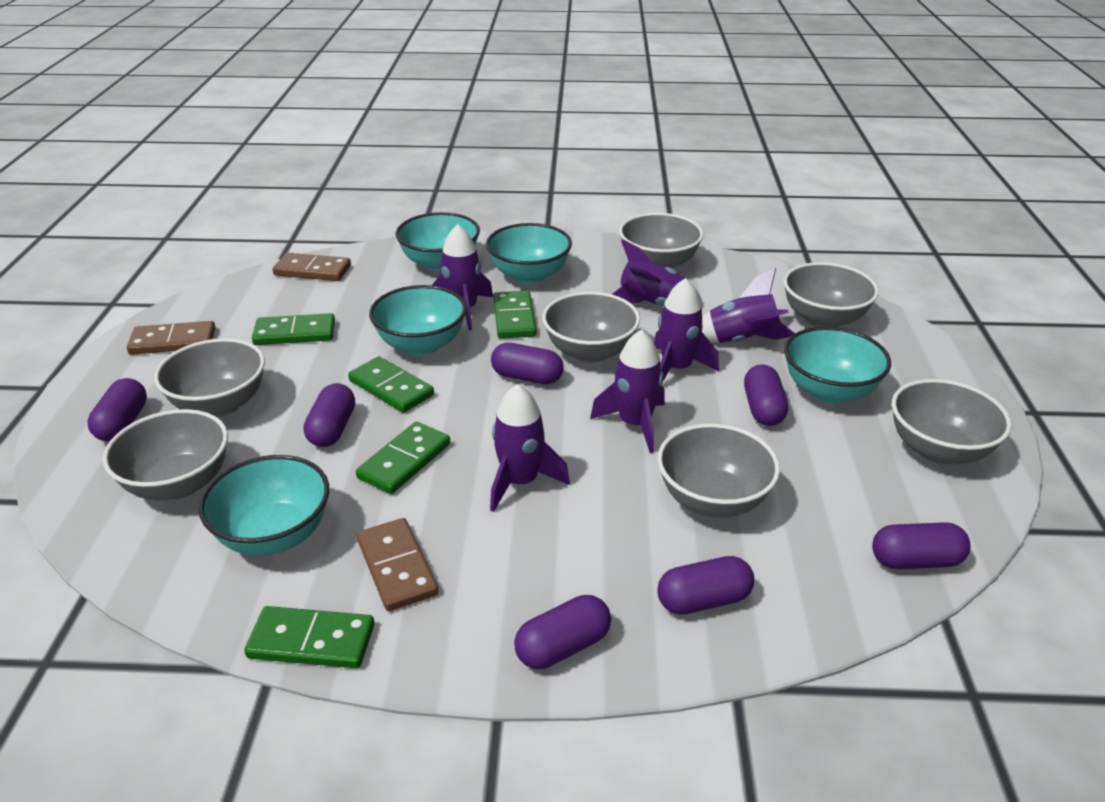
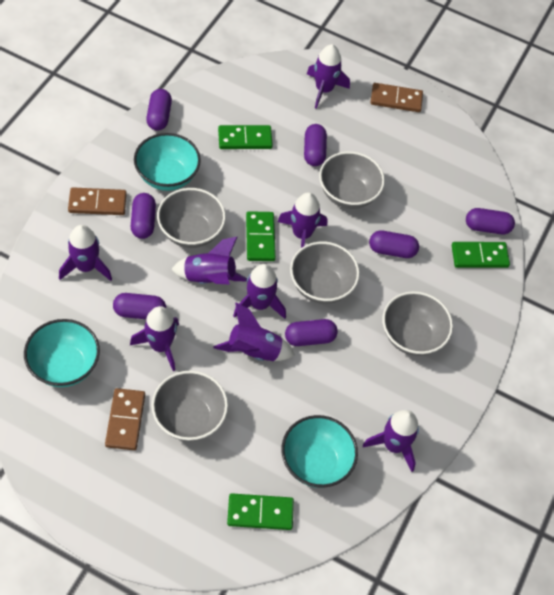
green domino: [244,606,375,668] [252,313,335,345] [348,356,434,413] [356,422,450,494] [493,291,537,339] = 5 -> [218,125,273,149] [227,494,294,530] [246,211,276,261] [452,242,510,268] = 4
grey bowl: [103,409,228,500] [154,338,265,417] [542,292,640,363] [619,213,704,269] [657,424,780,518] [783,262,879,327] [892,379,1012,464] = 7 -> [152,371,228,441] [157,188,226,248] [290,241,360,304] [319,151,385,209] [382,291,453,356] = 5
purple rocket: [432,224,493,330] [490,384,570,512] [590,329,665,453] [612,239,702,306] [654,278,719,381] [702,268,795,343] = 6 -> [59,225,112,281] [130,306,179,371] [171,237,247,285] [214,303,295,361] [233,264,286,319] [278,192,327,248] [307,44,350,109] [363,410,419,472] = 8
turquoise bowl: [199,455,329,556] [369,285,467,355] [396,212,480,272] [486,223,572,284] [784,327,891,403] = 5 -> [24,319,100,387] [134,133,201,191] [282,415,358,488] = 3

